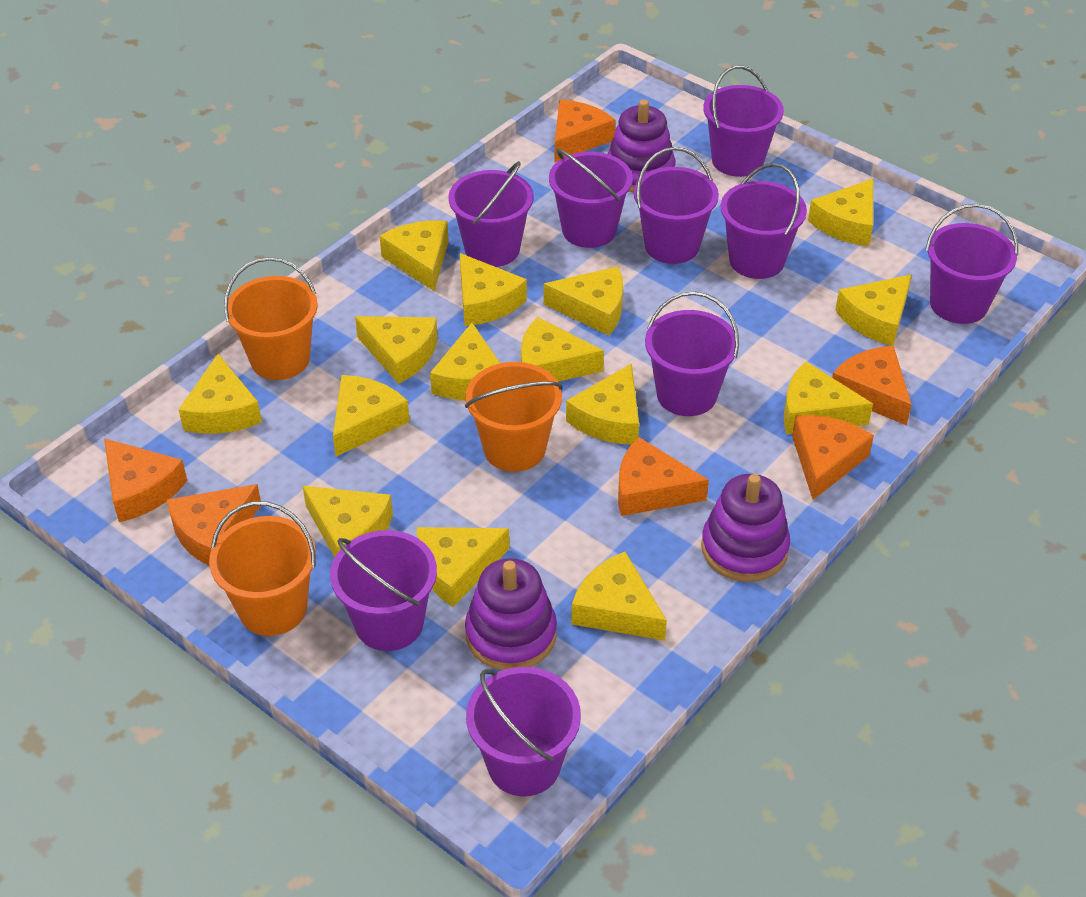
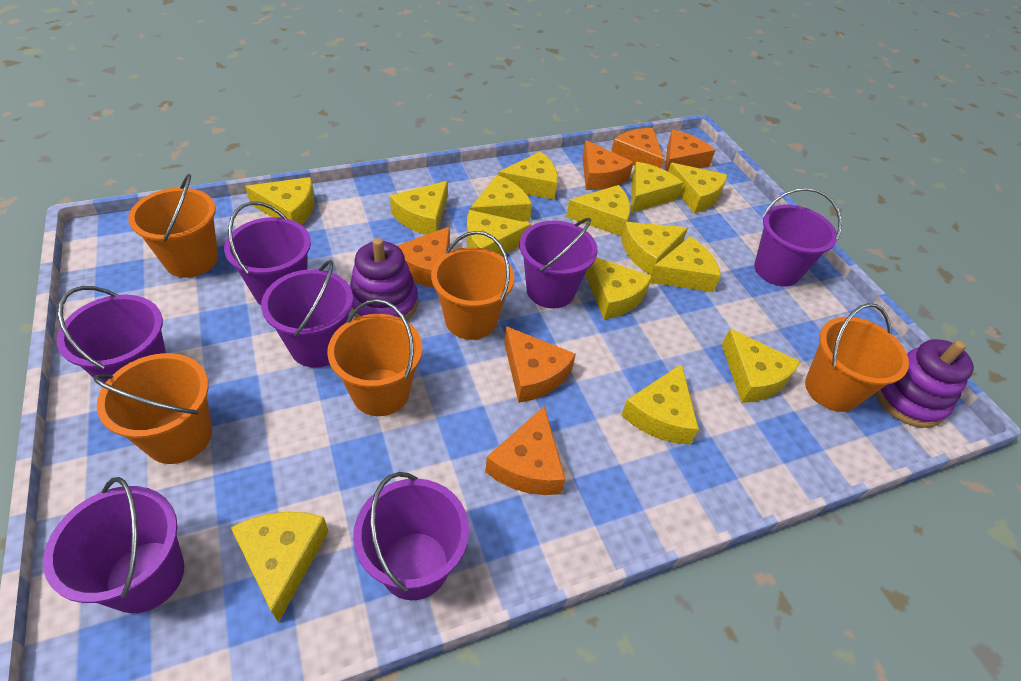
orange bucket: [209,501,316,636] [224,257,318,380] [465,362,563,472] = 3 -> [93,353,212,464] [128,174,218,278] [327,299,422,416] [431,231,514,340] [805,303,909,412] = 5
purple bucket: [330,530,437,651] [448,161,534,267] [466,667,581,796] [549,149,633,248] [634,147,719,264] [645,291,739,416] [703,65,784,177] [721,163,807,279] [926,204,1018,324] = 9 -> [43,477,184,613] [56,286,166,383] [224,201,311,305] [261,260,353,367] [353,472,469,600] [520,218,598,308] [754,188,842,286] = 7
purple stacking toy: [465,558,557,670] [608,100,675,193] [701,474,790,582] = 3 -> [350,238,418,320] [875,339,974,428] = 2
yellow cheese: [178,354,262,434] [302,486,393,557] [333,375,410,457] [355,316,438,384] [380,220,449,291] [417,527,510,607] [430,323,500,400] [460,253,527,326] [521,317,604,382] [544,267,623,336] [566,363,639,444] [571,552,667,640] [784,362,873,434] [808,179,873,246] [835,274,912,346] = 15 -> [231,512,328,623] [245,177,315,225] [390,181,448,235] [466,210,531,255] [470,175,532,222] [498,151,558,200] [566,185,630,236] [585,257,652,320] [621,222,688,275] [621,364,699,444] [631,162,683,213] [650,236,721,292] [668,163,727,213] [722,329,800,403] = 14

